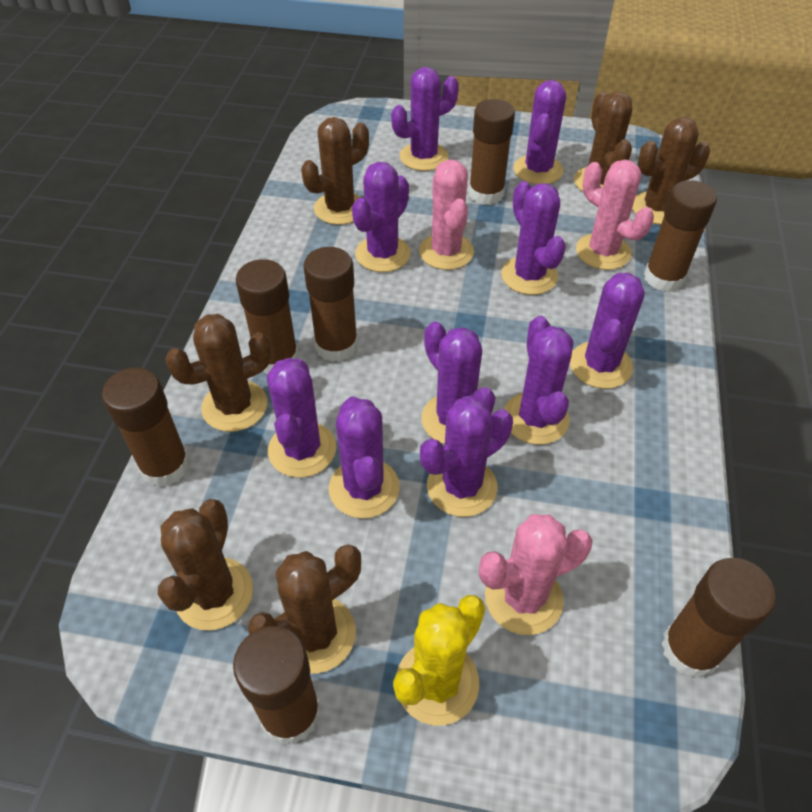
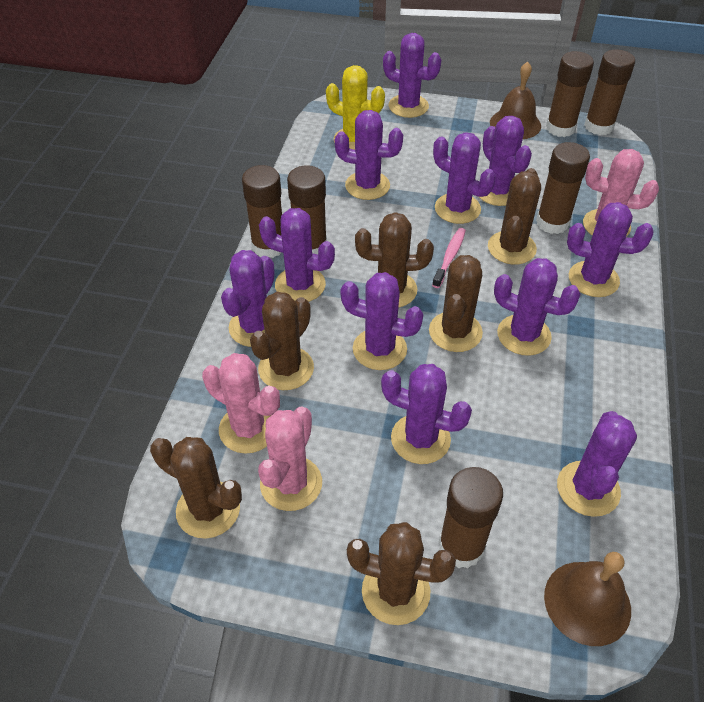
brown bell: none = 0 -> [490,62,541,139] [544,552,631,646] = 2
brown glue stick: [102,367,190,487] [233,626,321,745] [236,259,299,374] [303,247,358,362] [469,99,515,205] [644,180,717,292] [661,558,776,678] = 7 -> [242,165,282,258] [287,165,327,254] [439,467,503,568] [536,142,590,234] [546,51,594,137] [584,50,635,135] = 6
pink toothbrush: none = 0 -> [432,228,466,288] = 1
purple cactus: [267,358,336,478] [329,396,400,519] [352,162,411,272] [391,67,459,171] [420,396,513,517] [421,322,496,444] [501,181,566,295] [504,316,573,445] [514,80,566,184] [570,273,645,389] = 10 -> [221,250,275,347] [259,208,335,302] [335,110,403,200] [341,272,423,370] [381,364,472,464] [383,33,441,118] [433,132,496,224] [479,116,532,206] [494,258,581,356] [557,411,637,517] [567,202,653,297] = 11

